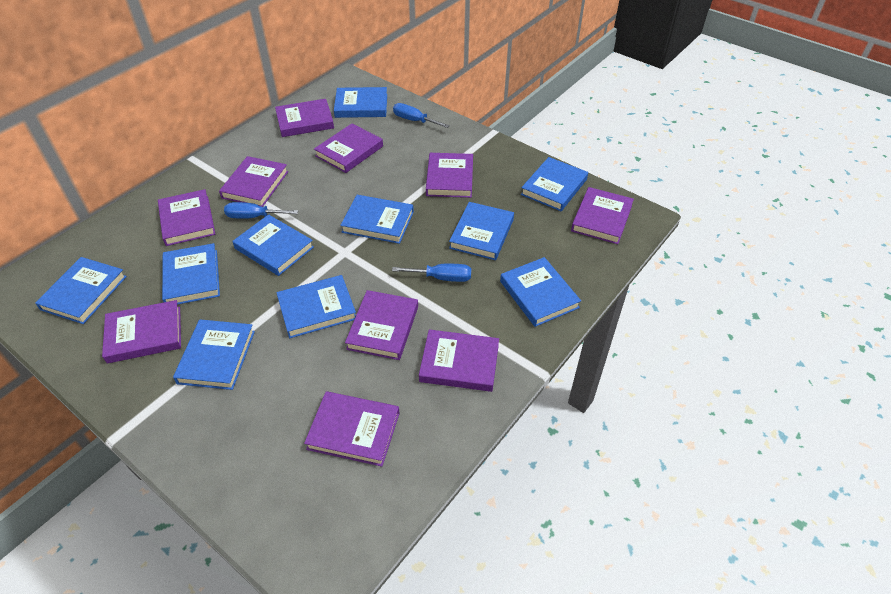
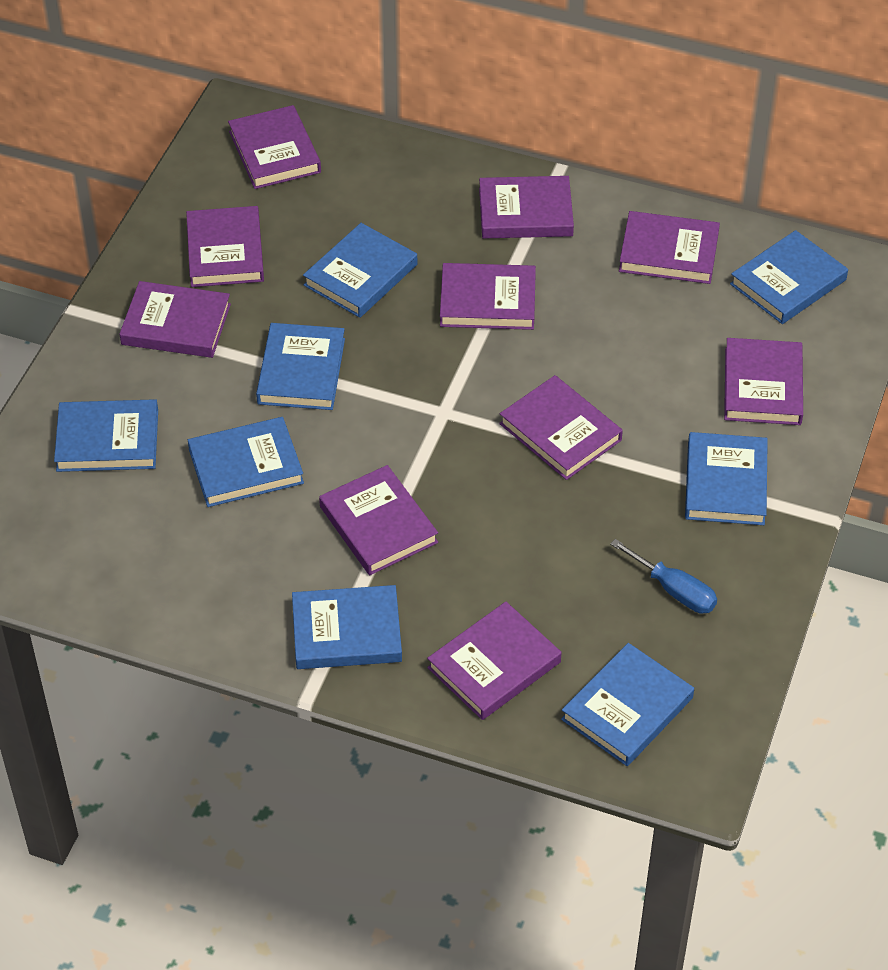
blue book: [35,257,127,324] [162,243,220,305] [173,319,255,390] [232,214,314,276] [276,275,356,338] [334,87,387,118] [340,195,414,244] [449,202,514,260] [500,257,581,327] [521,157,588,211] = 10 -> [54,399,158,472] [188,417,304,507] [256,323,345,410] [292,585,402,669] [303,223,417,318] [561,643,694,766] [685,432,768,525] [730,230,848,324] = 8
blue screwdriver: [224,202,298,219] [392,264,471,282] [393,103,450,128] = 3 -> [610,539,717,614] = 1

